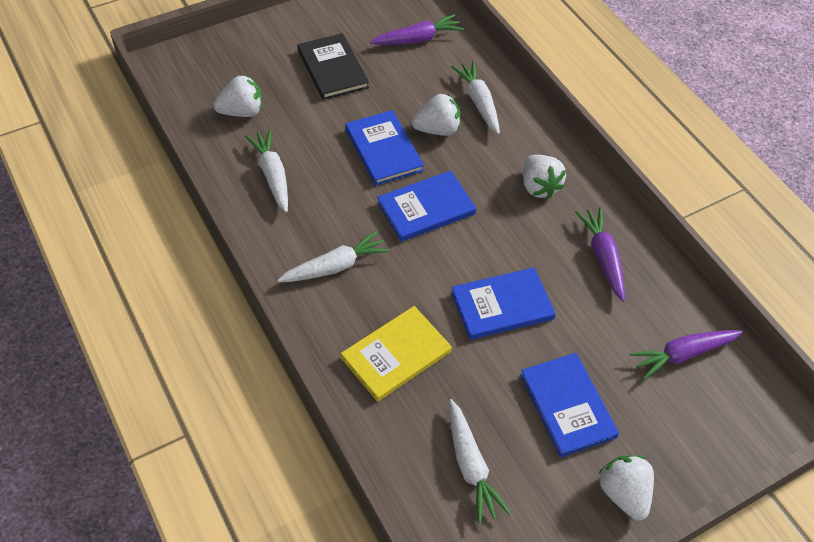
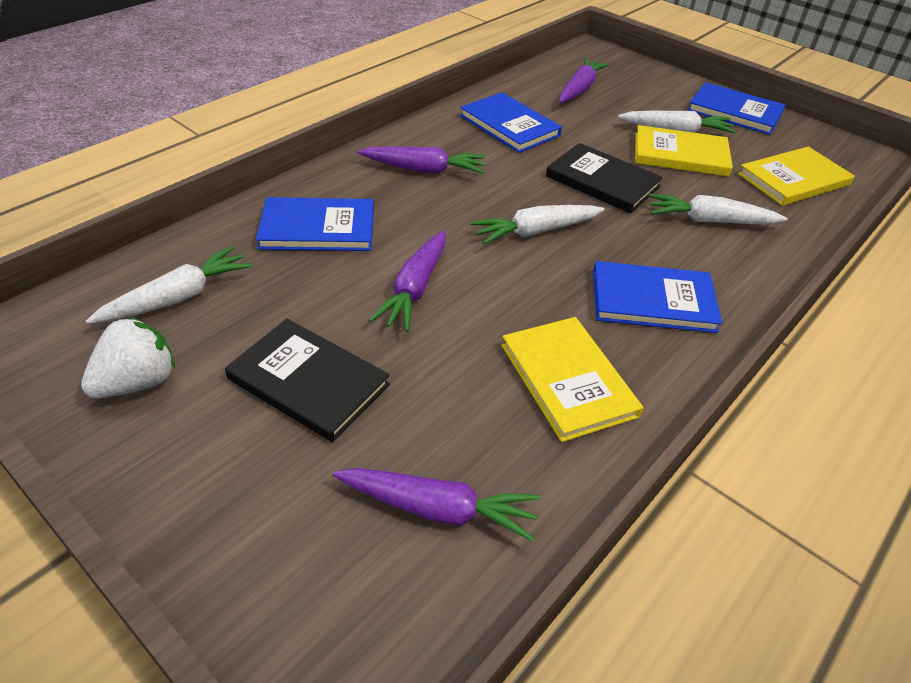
black book: [297,33,369,100] = 1 -> [225,319,390,442] [546,143,663,214] = 2
purple carrot: [370,14,464,45] [575,207,625,302] [629,330,742,380] = 3 -> [333,468,541,542] [358,146,486,174] [369,231,446,332] [559,58,609,103] = 4
white strawberry: [213,75,262,117] [412,93,461,136] [523,155,566,199] [598,455,654,521] = 4 -> [81,317,175,398] = 1
yellow book: [341,306,452,402] = 1 -> [501,317,643,442] [635,125,733,177] [738,147,855,206] = 3

